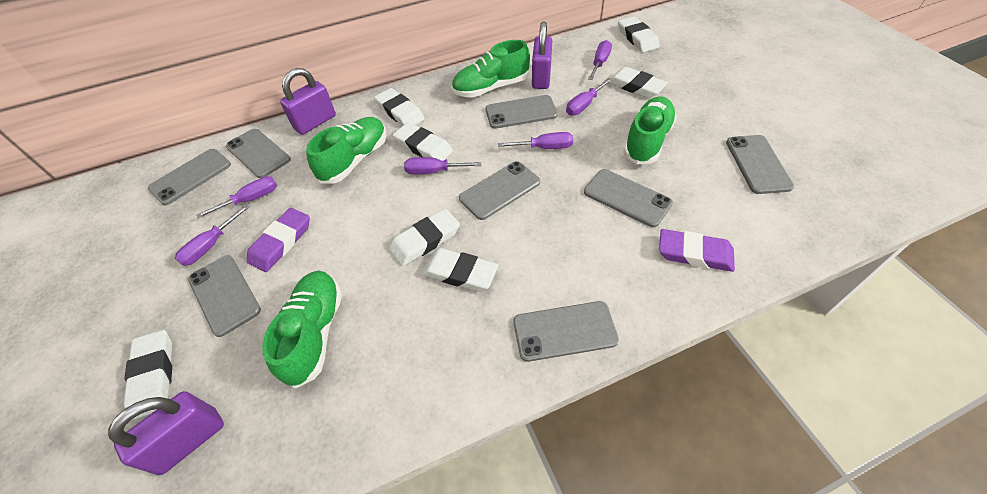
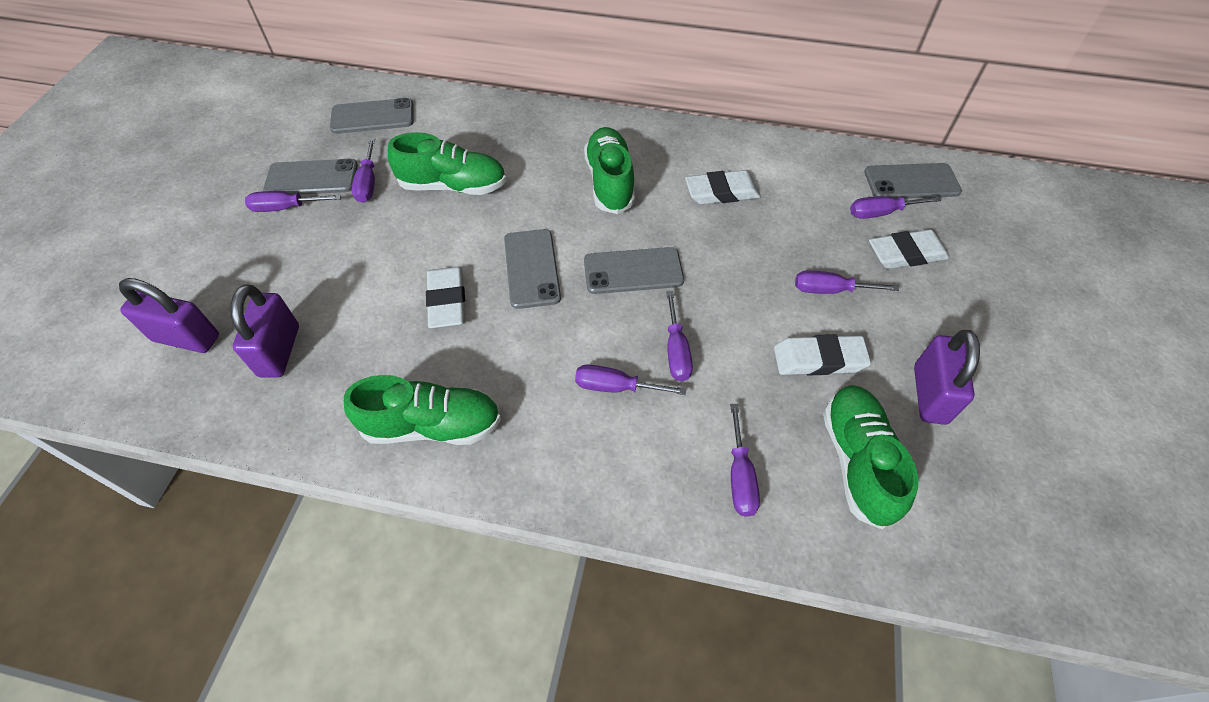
grey phone: [148,149,231,205] [188,255,261,337] [226,129,291,178] [459,161,540,220] [485,95,558,129] [513,301,619,362] [584,169,673,227] [726,135,794,194] = 8 -> [263,159,358,195] [330,98,414,134] [504,229,561,309] [584,247,684,294] [864,163,962,199] = 5
purple eraser: [247,208,310,272] [659,229,735,272] = 2 -> none = 0
purple screwdriver: [175,204,250,266] [196,176,277,218] [404,157,481,174] [498,132,573,149] [566,78,613,115] [588,40,612,80] = 6 -> [245,191,341,212] [352,138,375,203] [575,364,686,395] [666,291,693,381] [730,404,760,517] [795,270,899,294] [850,196,941,219] = 7
white eraser: [124,330,172,419] [374,88,425,126] [389,209,460,266] [393,122,453,161] [422,248,498,292] [608,67,668,98] [618,16,660,52] = 7 -> [426,266,465,328] [685,170,761,204] [774,334,871,376] [869,229,950,269] = 4

